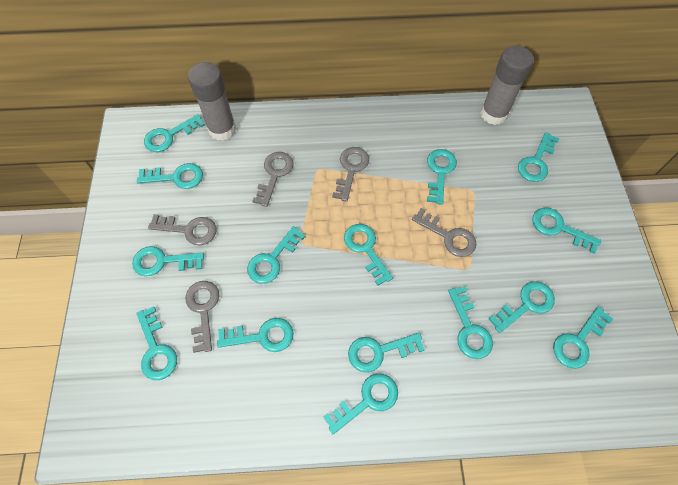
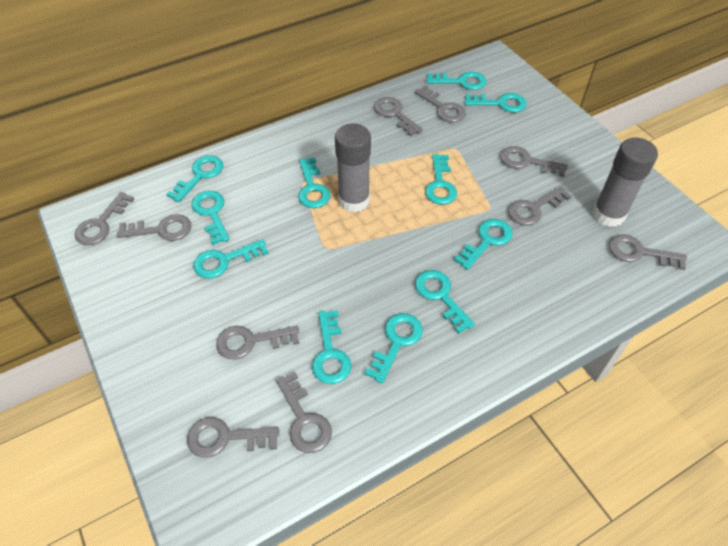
grey key: [148,214,217,245] [185,281,219,353] [253,152,294,207] [332,147,369,202] [412,208,476,257] = 5 -> [75,192,134,245] [117,214,192,241] [187,417,279,458] [216,326,299,360] [276,372,332,453] [374,97,423,137] [415,85,466,123] [500,146,568,177] [508,186,572,225] [609,234,687,270] = 10
turquoise key: [132,246,204,276] [137,163,203,189] [137,306,177,380] [144,114,205,152] [217,318,293,352] [247,226,306,284] [323,373,398,434] [344,224,393,286] [348,333,425,372] [427,149,457,205] [448,286,493,359] [488,281,555,333] [518,132,560,182] [532,207,601,254] [553,306,613,369] = 15 -> [166,155,223,202] [192,191,230,245] [193,239,269,279] [298,157,331,208] [312,310,351,384] [365,313,423,384] [415,270,475,334] [425,154,457,205] [427,72,487,90] [454,219,513,270] [465,93,527,112] = 11

